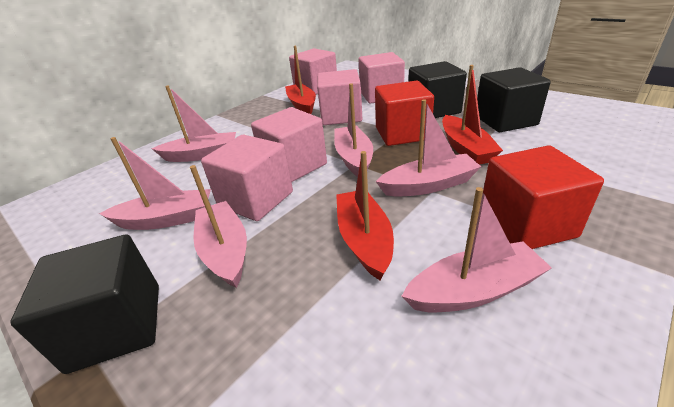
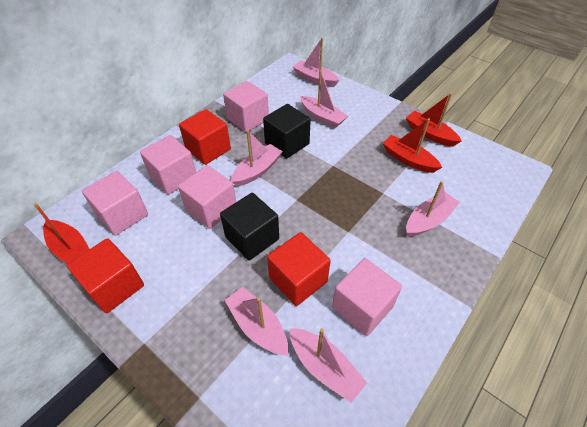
black cube: [11,235,159,374] [408,61,467,118] [477,67,551,132] = 3 -> [220,193,279,261] [263,104,311,159] = 2
red cube: [375,81,434,146] [483,145,604,249] = 2 -> [67,238,144,313] [179,109,231,165] [267,232,331,306] = 3

